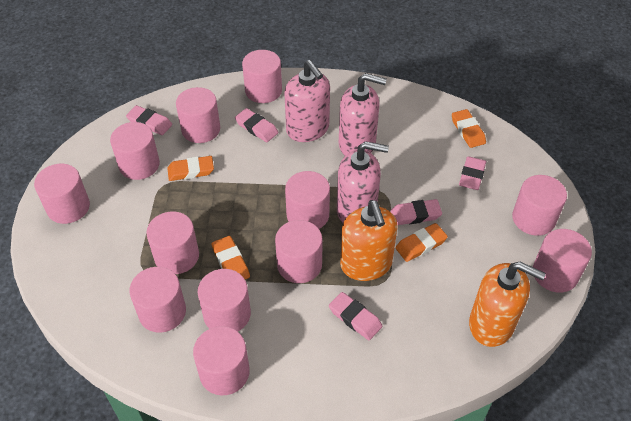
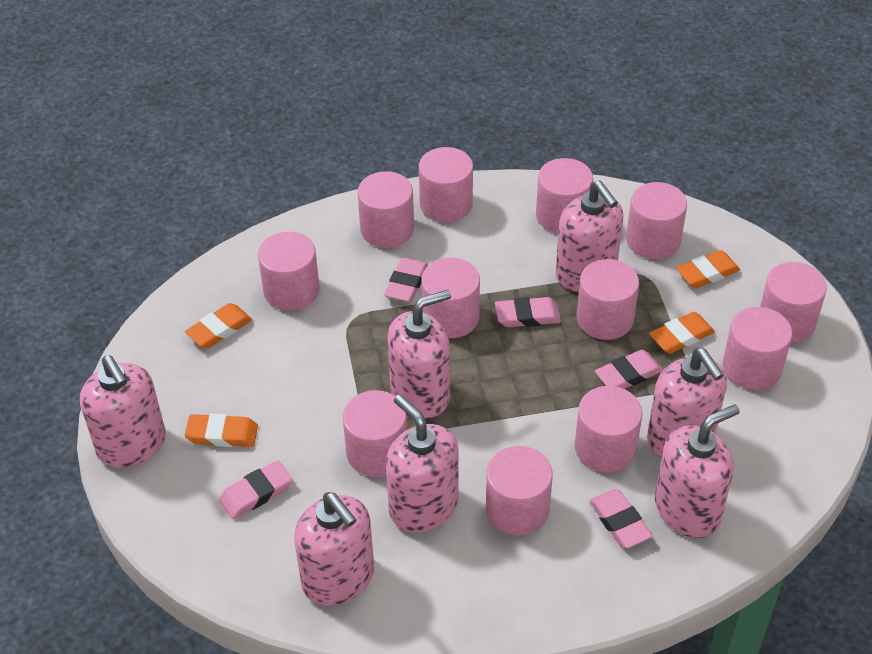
orange soap dispenser: [340,200,398,281] [469,262,546,347] = 2 -> none = 0
pink soap dispenser: [284,60,330,142] [337,141,389,223] [339,73,387,156] = 3 -> [80,355,166,468] [294,492,374,606] [386,394,458,532] [387,290,451,419] [555,180,623,292] [647,348,727,457] [655,404,740,538] = 7

